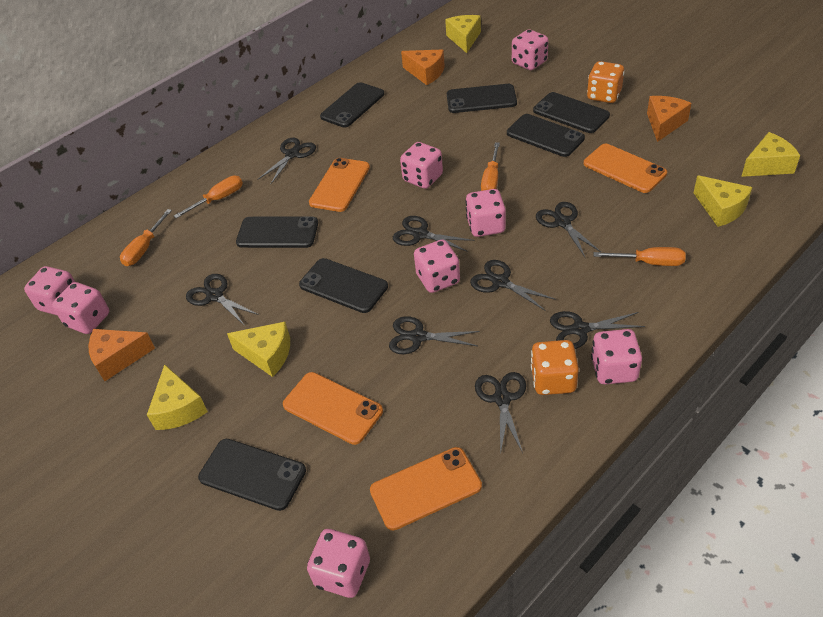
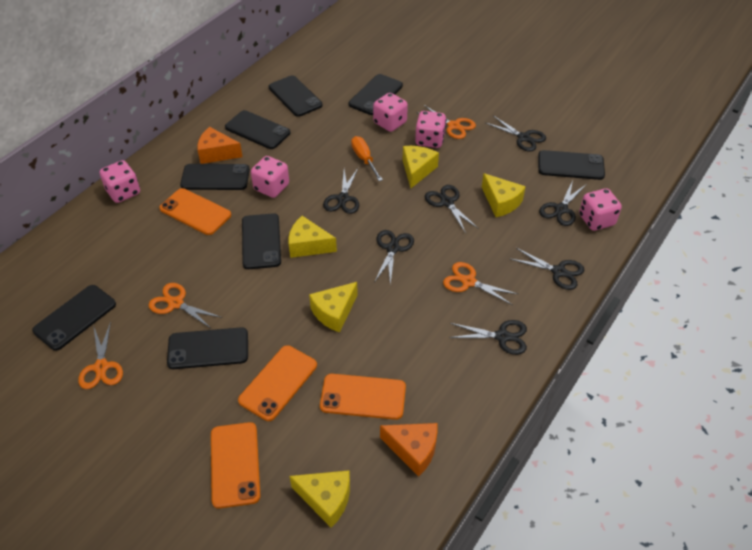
black phone: [198,439,306,511] [236,216,318,248] [299,258,388,313] [320,82,384,127] [447,84,517,113] [507,114,585,157] [533,92,610,133] = 7 -> [32,285,116,351] [167,327,248,369] [180,164,250,190] [225,110,290,149] [242,213,281,269] [269,75,322,117] [349,74,403,115] [538,150,605,180] = 8
black scissors: [186,274,259,326] [257,138,316,184] [389,316,480,354] [393,216,474,252] [470,260,556,311] [475,372,526,455] [536,202,601,257] [550,311,645,349] = 8 -> [323,168,359,214] [375,230,414,285] [425,185,479,233] [449,320,527,355] [486,116,546,152] [511,248,585,290] [539,180,587,226] = 7
orange cheese: [89,329,155,381] [401,49,445,85] [647,96,691,142] = 3 -> [197,127,243,164] [380,423,437,476] = 2
orange dice: [531,340,579,395] [587,61,625,103] = 2 -> none = 0
orange scissors: none = 0 -> [78,322,123,389] [148,283,222,329] [416,105,476,139] [443,262,518,305] = 4
orange screwdriver: [120,209,172,266] [174,176,243,218] [481,142,500,191] [594,247,686,266] = 4 -> [351,136,383,181] = 1
pink dice: [24,266,75,316] [52,282,109,334] [307,529,370,598] [400,142,443,189] [414,240,460,293] [465,189,506,237] [512,29,548,70] [591,329,642,384] = 8 -> [99,160,140,203] [251,156,289,198] [373,93,408,132] [415,111,446,148] [579,188,622,231] = 5

